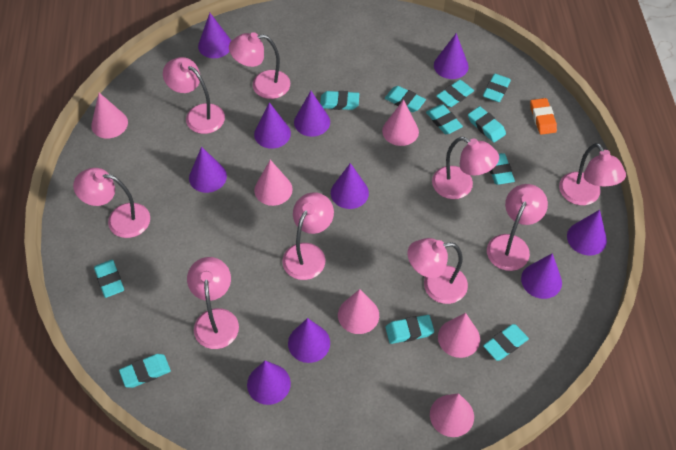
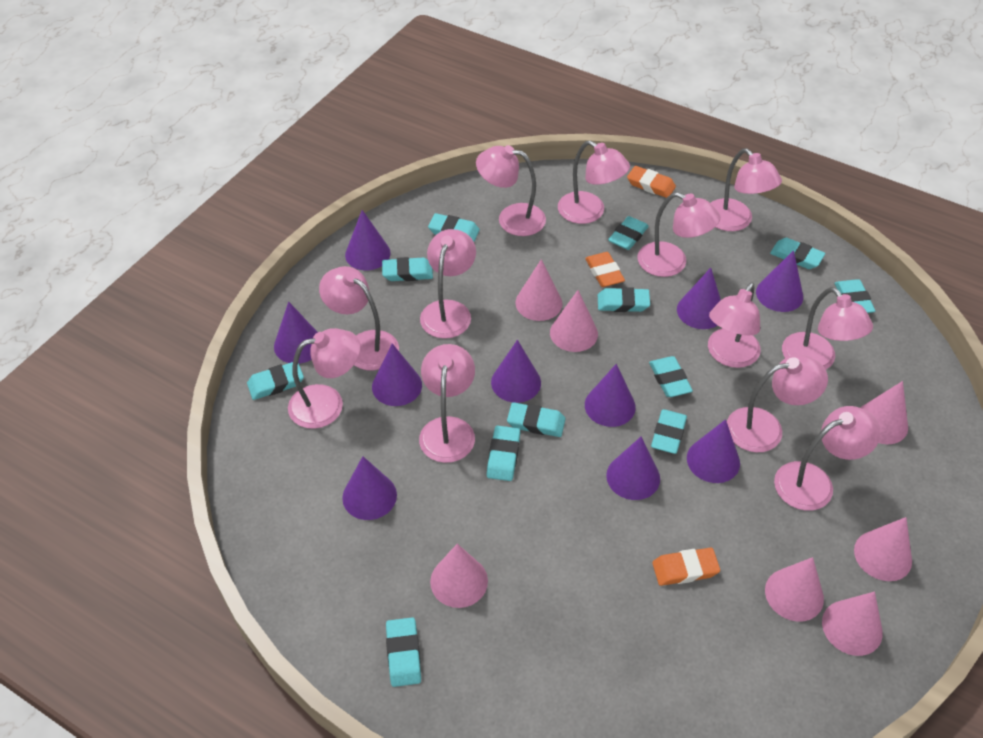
orange eraser: [530,98,557,135] = 1 -> [585,252,625,287] [627,166,676,198] [652,548,720,586] = 3
pink cone: [91,93,128,139] [254,160,293,206] [338,289,379,334] [382,100,419,146] [430,393,474,437] [438,313,480,358] = 6 -> [430,544,488,608] [515,259,563,321] [550,290,598,352] [765,557,824,622] [822,591,883,656] [854,517,912,581] [861,381,908,444] = 7
pink lamp: [73,168,150,238] [163,57,225,134] [187,257,239,349] [229,32,290,99] [282,192,334,280] [407,238,468,304] [432,137,499,199] [487,184,548,271] [559,143,626,205] = 9 -> [288,328,361,429] [319,266,399,370] [419,344,475,463] [420,229,476,338] [476,145,546,236] [558,140,630,224] [637,192,720,277] [708,282,760,368] [711,148,782,231] [727,355,828,452] [774,406,881,511] [782,287,873,369] = 12
turquoise eraser: [94,260,124,298] [119,354,171,388] [320,91,359,110] [385,86,426,112] [385,315,434,344] [426,104,463,134] [436,80,474,107] [468,106,506,142] [483,74,511,102] [483,324,529,361] [490,153,515,185] = 11 -> [247,362,304,400] [382,257,433,281] [386,617,421,687] [428,213,480,241] [487,426,520,481] [507,402,565,437] [598,287,650,312] [608,216,649,250] [649,356,693,397] [651,409,687,454] [770,238,825,269] [835,279,875,313] = 12

